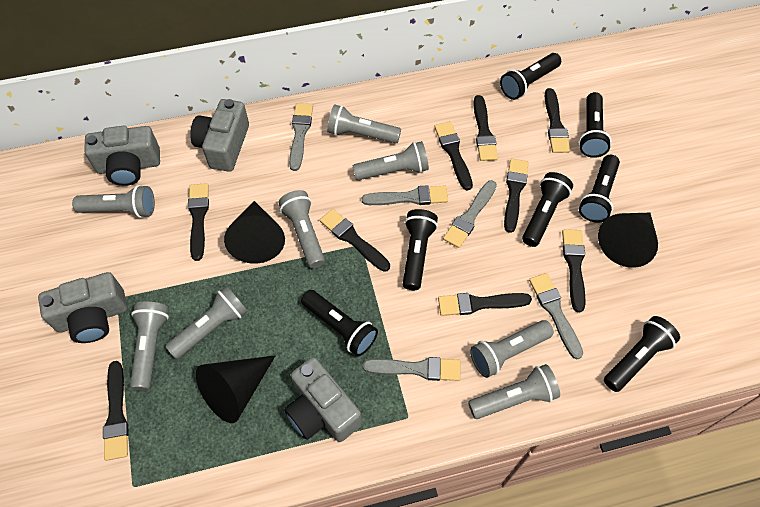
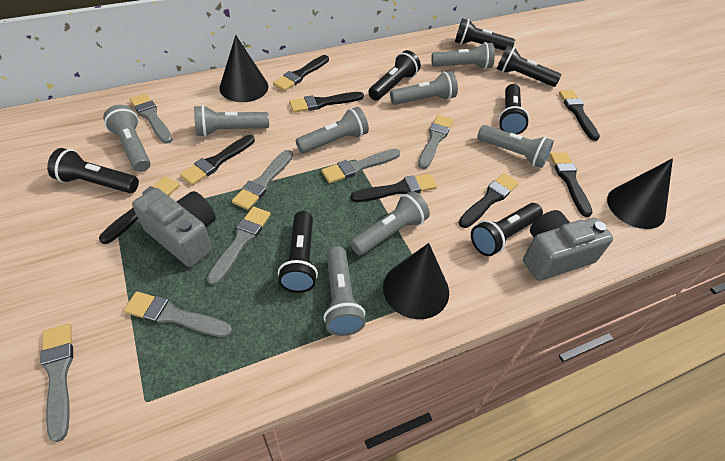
black brush: [103,361,128,461] [188,183,209,261] [320,209,390,272] [434,121,473,191] [438,293,532,316] [473,95,498,161] [504,159,528,233] [545,88,570,153] [562,229,585,312] = 9 -> [99,176,180,244] [180,135,255,185] [273,55,329,91] [289,92,364,113] [351,174,437,202] [459,173,519,228] [550,152,593,217] [559,90,600,141] = 8
grey brush: [289,103,313,171] [362,185,448,205] [363,357,460,381] [443,180,497,248] [529,273,583,359] = 5 -> [41,324,73,442] [124,291,232,337] [130,93,173,144] [207,207,271,285] [232,150,293,210] [321,149,400,183] [418,115,453,169] = 7
grey camera: [38,272,127,343] [84,126,160,186] [190,99,249,172] [284,357,362,442] = 4 -> [132,188,216,267] [523,210,613,281] = 2

